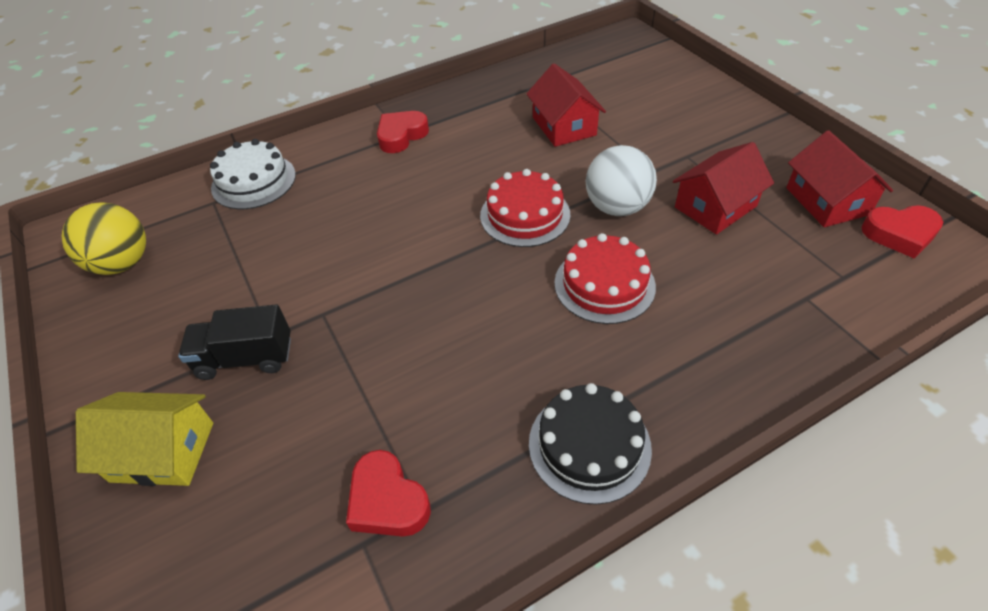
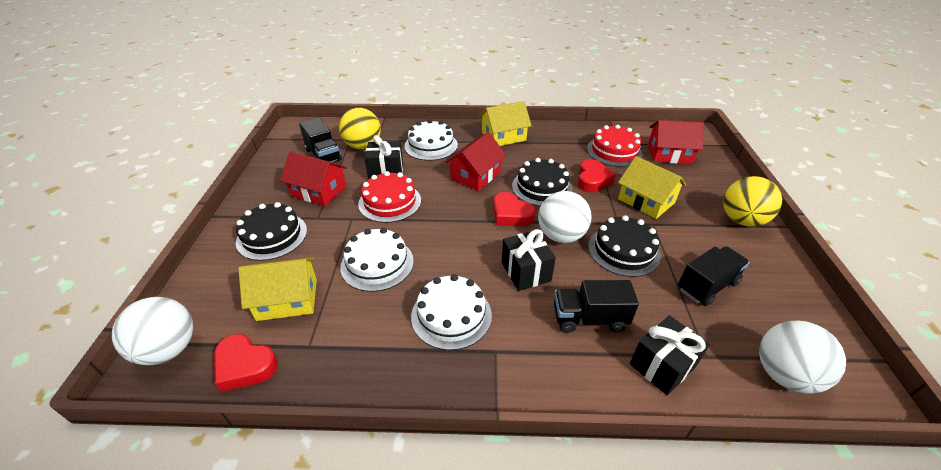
black cake: [529,383,652,505] = 1 -> [236,202,307,261] [512,158,572,206] [588,215,661,277] = 3
black gift: none = 0 -> [364,135,403,180] [502,229,556,291] [630,315,710,395] = 3
black truck: [178,304,291,380] = 1 -> [299,118,342,162] [554,280,639,333] [678,246,750,306] = 3
white ball: [586,145,657,216] = 1 -> [112,297,193,365] [538,191,592,243] [759,321,846,393] = 3
white cake: [210,139,296,209] = 1 -> [340,228,414,292] [404,119,458,161] [411,274,492,350] = 3
yellow ball: [61,203,146,275] = 1 -> [339,108,381,149] [723,176,782,227] = 2
yellow house: [76,392,213,486] = 1 -> [238,257,317,321] [479,101,532,146] [618,156,686,219] = 3

